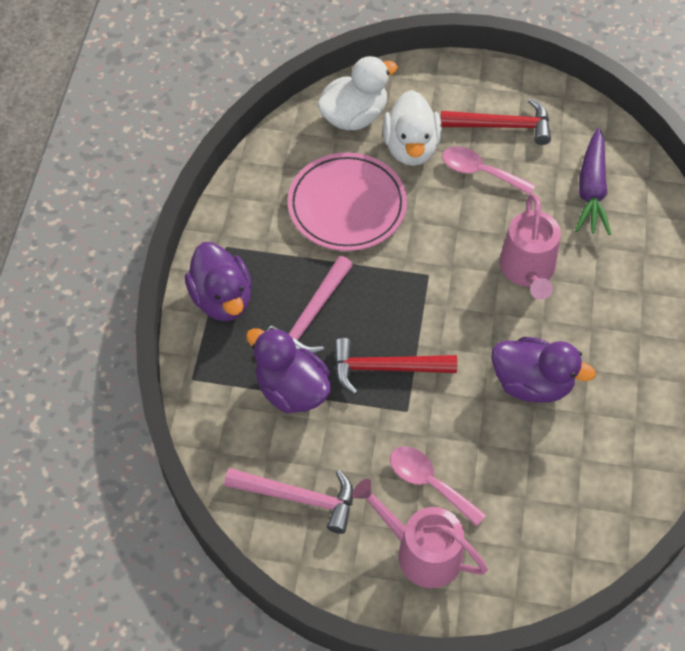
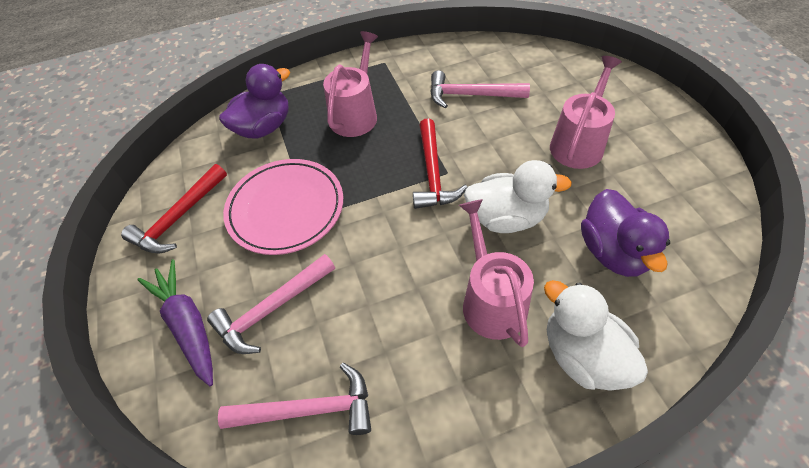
pink hammer: [224,468,353,534] [267,256,353,354] = 2 -> [207,254,335,354] [218,363,371,435] [430,70,530,108] = 3
pink spoon: [390,446,486,526] [442,146,535,194] = 2 -> none = 0
pink watering can: [352,479,488,588] [499,194,561,300] = 2 -> [323,31,378,137] [459,199,534,347] [550,56,622,169] = 3
purple duck: [185,242,252,321] [246,328,331,413] [491,337,596,403] = 3 -> [219,64,290,139] [581,189,670,277] = 2

